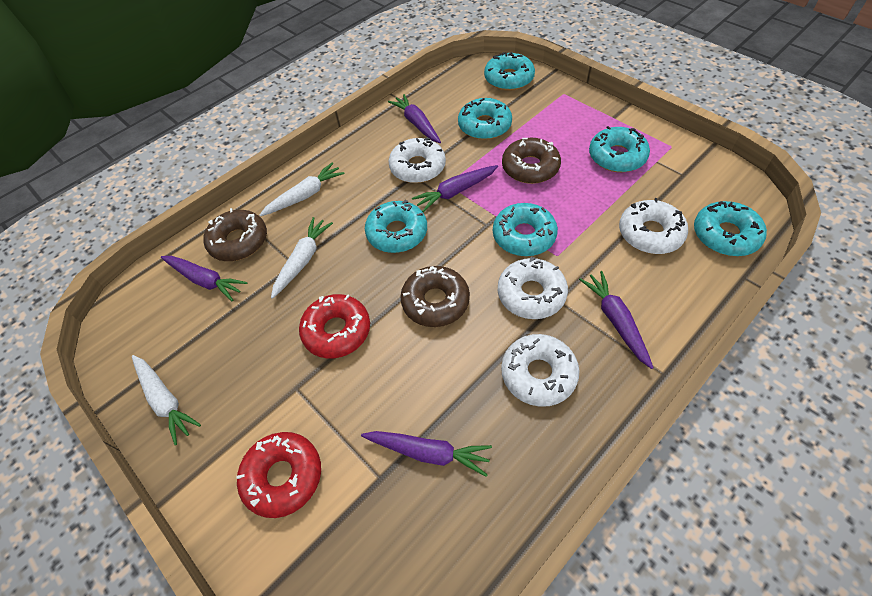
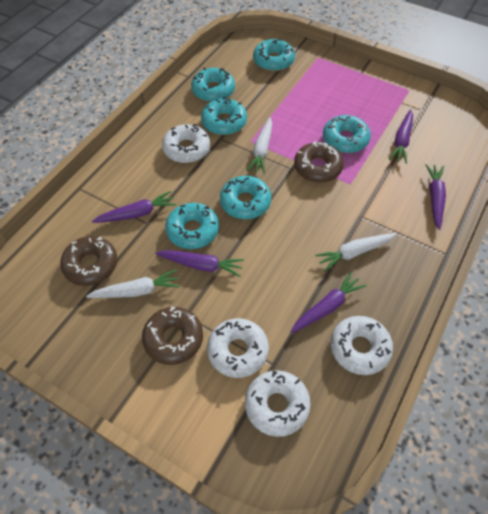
red donut: [236,432,321,518] [299,294,370,359] = 2 -> none = 0

